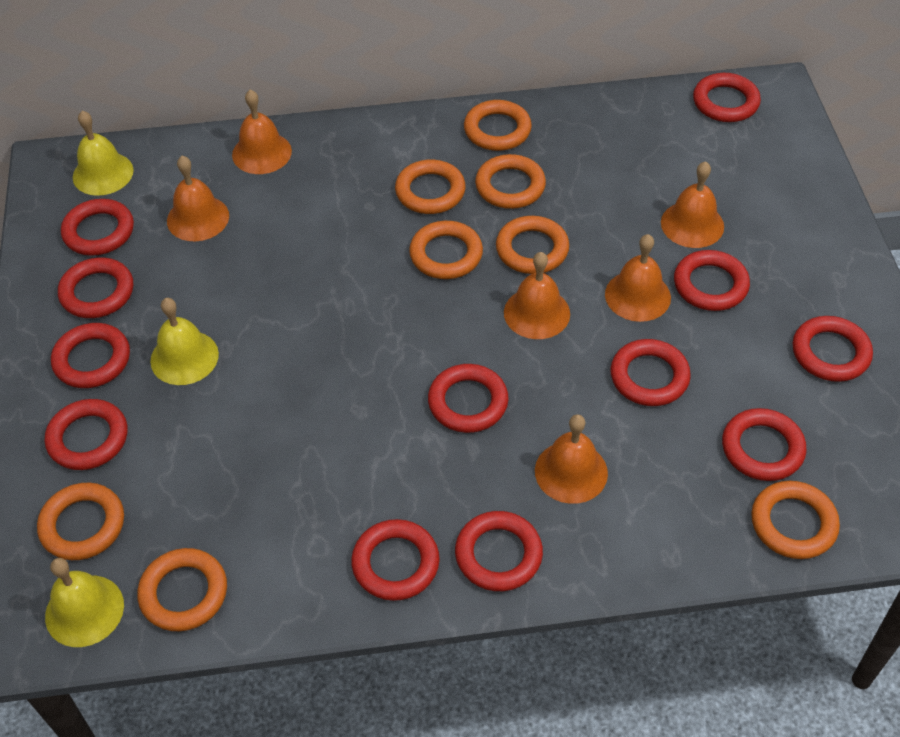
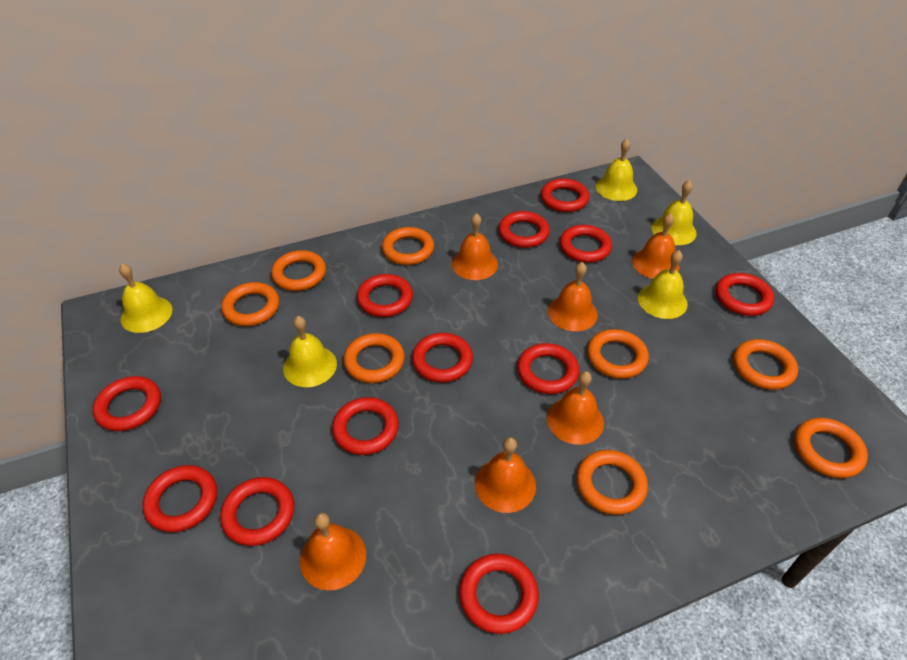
yellow bell: [45,558,124,647] [73,111,134,196] [150,298,219,385] = 3 -> [119,264,172,333] [283,316,337,387] [596,139,637,201] [638,250,688,319] [651,180,697,245] = 5

